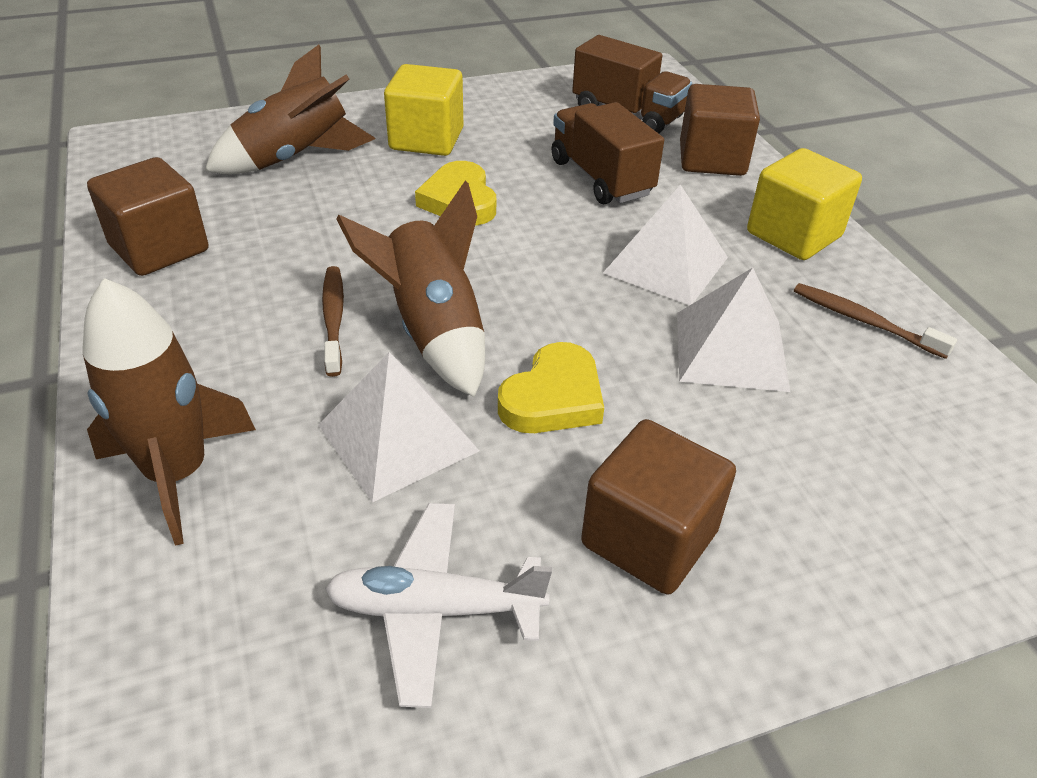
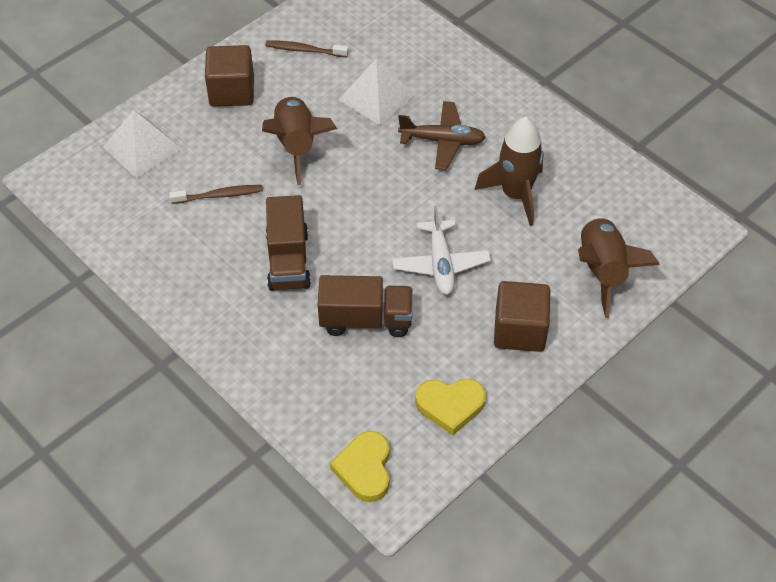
brown cube: [87,157,209,276] [581,419,736,595] [680,84,760,176] = 3 -> [205,45,254,107] [494,281,550,352] = 2
brown plane: none = 0 -> [398,101,486,170] = 1
white pyramid: [318,352,479,502] [603,184,728,305] [677,268,790,392] = 3 -> [103,110,182,178] [338,59,415,125] = 2
yellow cube: [384,64,463,156] [747,148,862,260] = 2 -> none = 0

